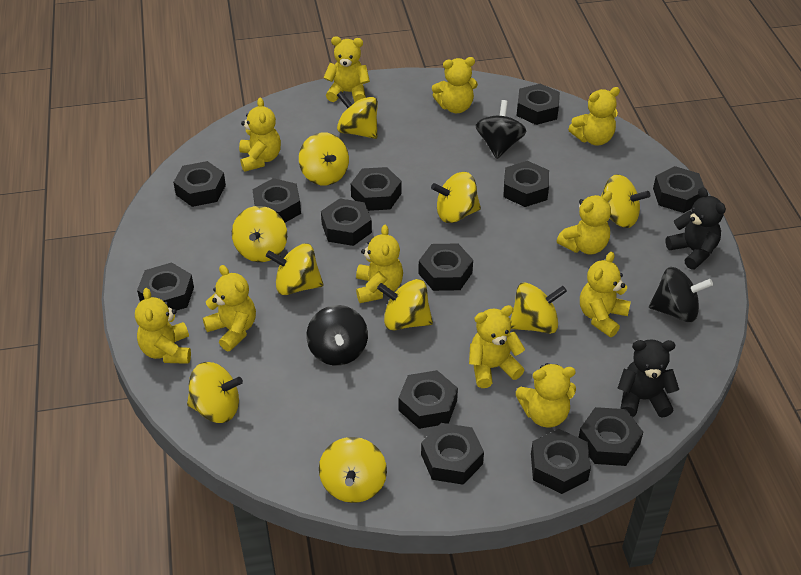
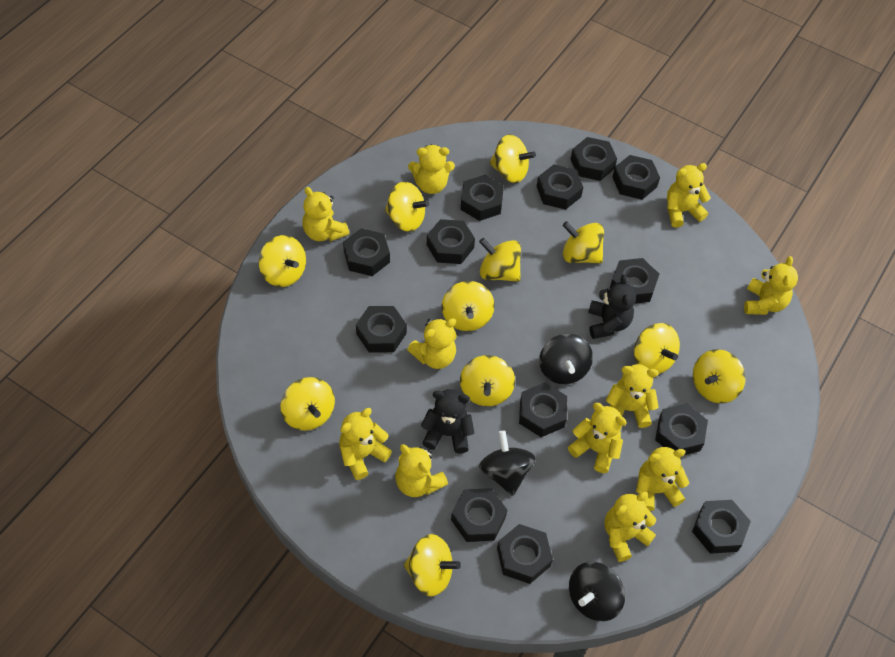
yellow spinning top: [187,362,243,423] [232,206,287,262] [266,243,323,295] [299,132,349,186] [319,437,387,503] [337,91,378,139] [377,279,433,331] [431,172,481,223] [510,283,567,334] [601,174,650,228] = 10 -> [259,235,306,287] [281,377,335,431] [385,182,429,232] [404,534,461,596] [442,281,495,331] [460,355,515,406] [479,238,521,282] [490,135,536,183] [563,221,604,263] [634,323,680,374] [693,349,746,403] = 11

